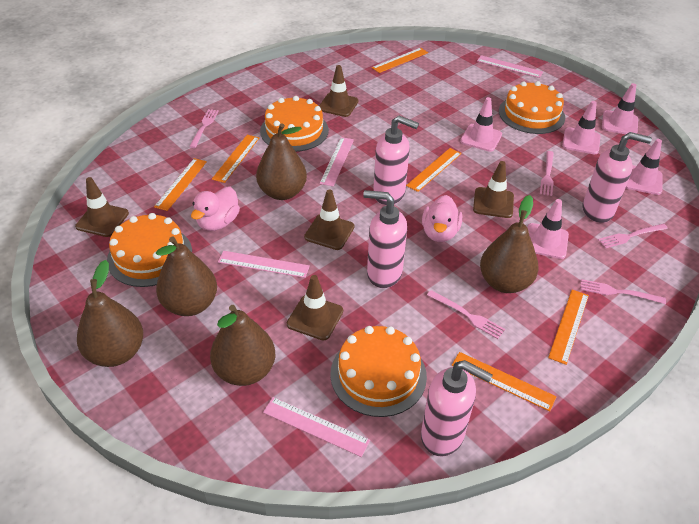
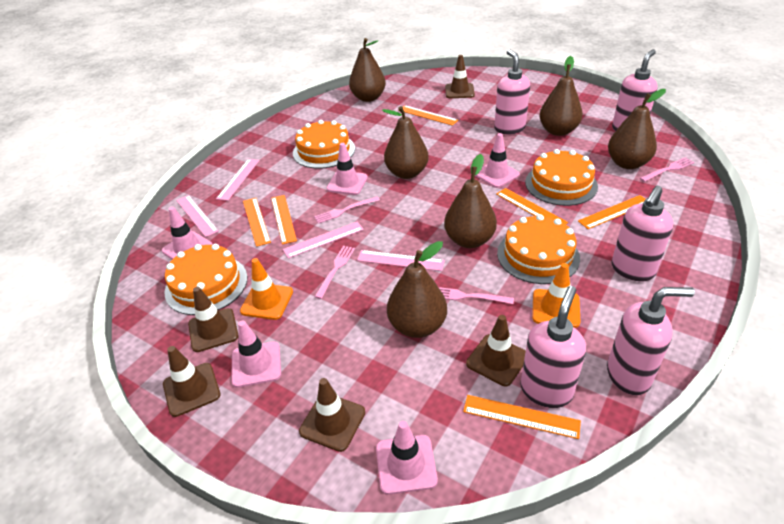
brown pear: [77,260,143,367] [156,236,217,316] [210,305,276,386] [256,123,307,200] [480,195,538,293] = 5 -> [349,38,386,102] [382,106,429,179] [387,241,447,338] [444,154,497,248] [539,56,583,136] [608,89,666,169] = 6
orange traffic cone: none = 0 -> [240,258,293,320] [532,263,580,328] = 2
pink duck: [191,187,240,231] [422,195,462,242] = 2 -> none = 0
pink fork: [189,109,219,148] [427,290,505,339] [540,151,554,196] [580,279,666,304] [598,224,668,249] = 5 -> [314,196,380,224] [315,246,355,299] [439,287,514,304] [640,157,695,182] = 4
pink soap dispenser: [363,190,407,288] [373,115,419,205] [421,360,493,457] [583,132,652,223] = 4 -> [494,49,530,134] [520,286,586,408] [607,287,695,395] [611,186,674,282] [612,49,658,131] = 5

